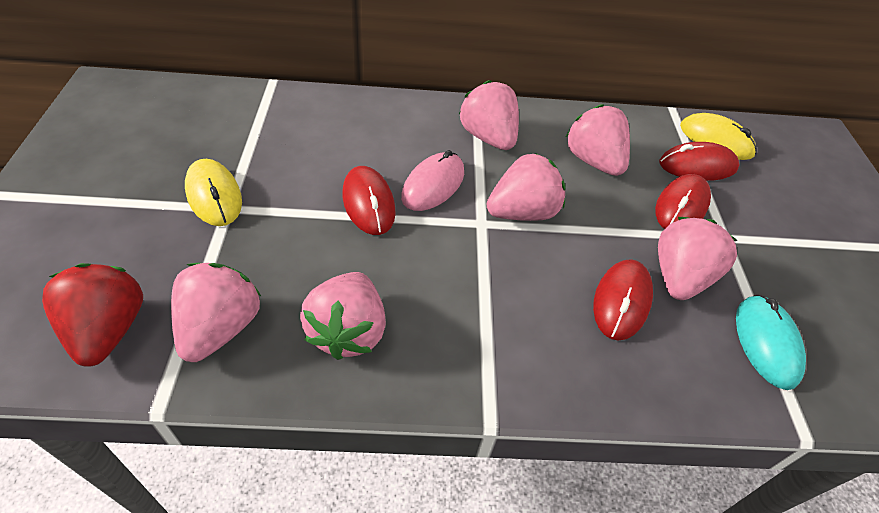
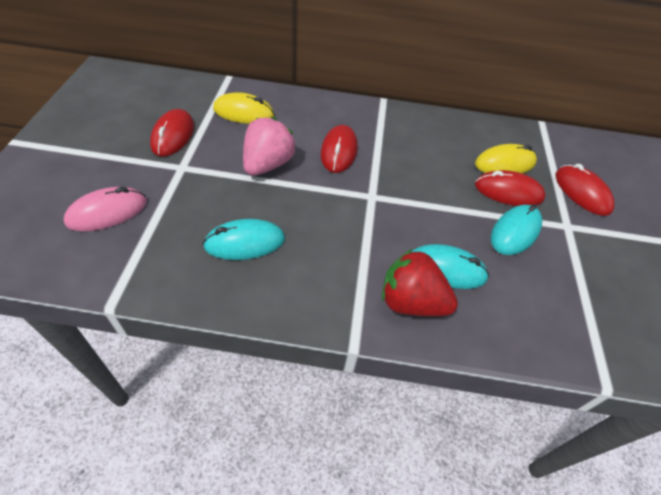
pink strawberry: [171,263,261,362] [300,272,386,360] [459,80,519,150] [486,153,566,221] [566,104,630,176] [658,217,738,300] = 6 -> [243,117,296,176] = 1
turquoise mouse: [736,295,806,390] = 1 -> [203,219,285,260] [412,244,489,289] [491,204,542,255] = 3

